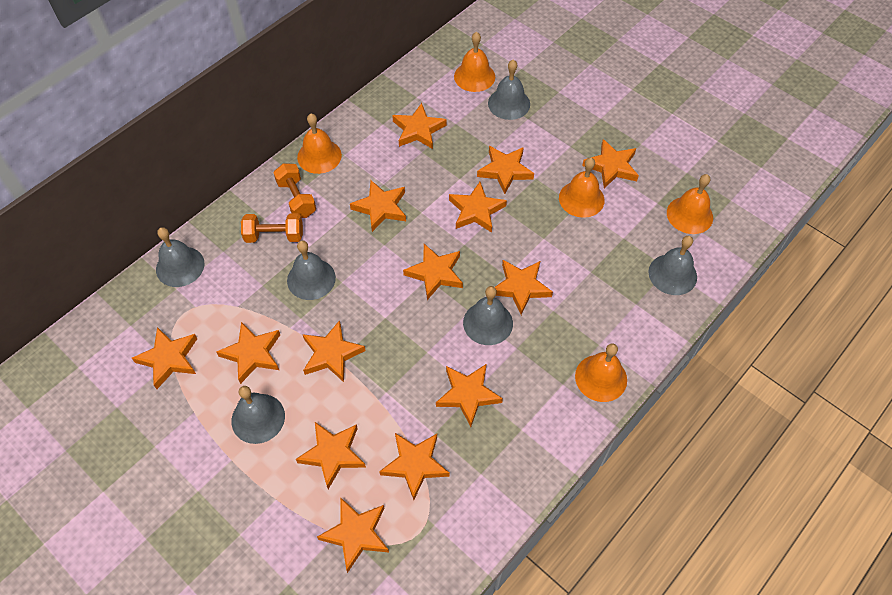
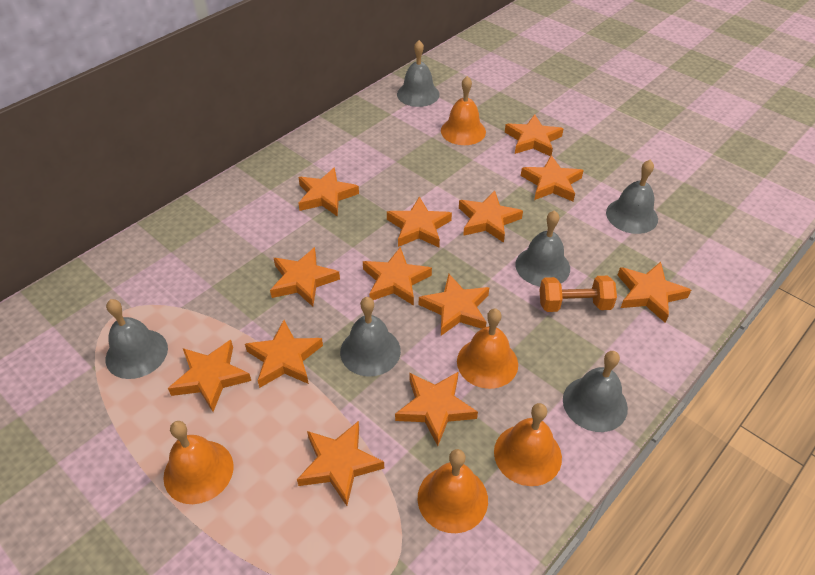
orange dumbbell: [241,213,303,243] [273,163,316,218] = 2 -> [539,276,617,312] = 1
orange star: [132,327,197,389] [216,322,280,384] [296,422,366,489] [302,320,365,382] [317,498,389,573] [350,180,406,232] [379,433,450,500] [392,103,447,149] [403,244,463,300] [436,364,503,427] [449,182,507,233] [477,146,534,194] [495,260,553,315] [582,139,639,188] = 14 -> [168,340,251,412] [245,320,323,388] [270,247,340,307] [297,421,384,506] [298,167,359,217] [363,247,432,306] [387,196,452,247] [395,371,478,446] [419,274,489,336] [459,191,523,243] [505,114,563,156] [521,155,584,202] [618,262,691,323] = 13

